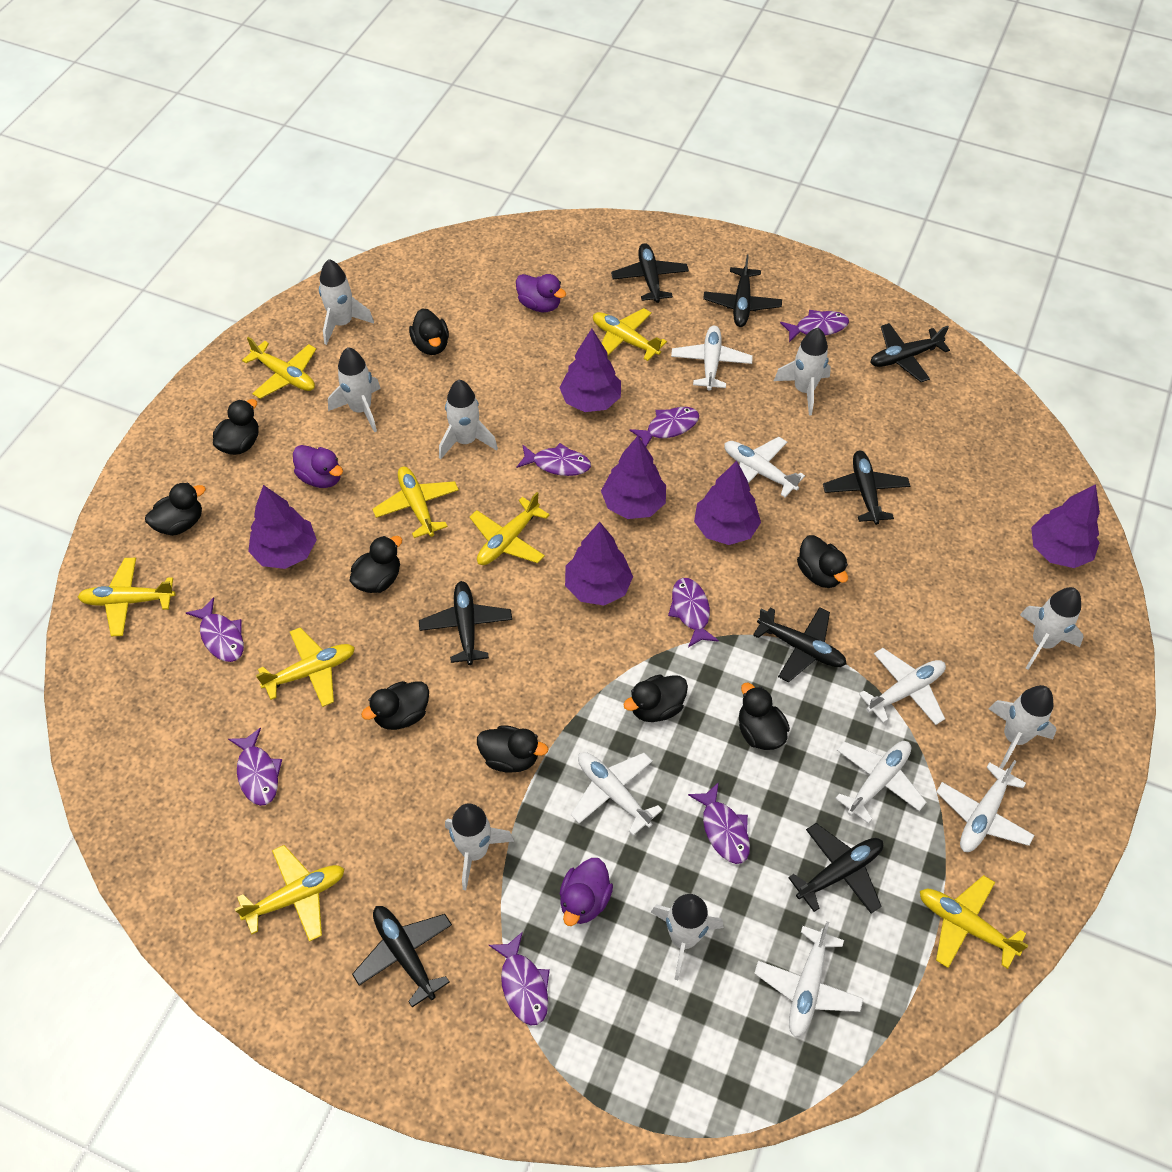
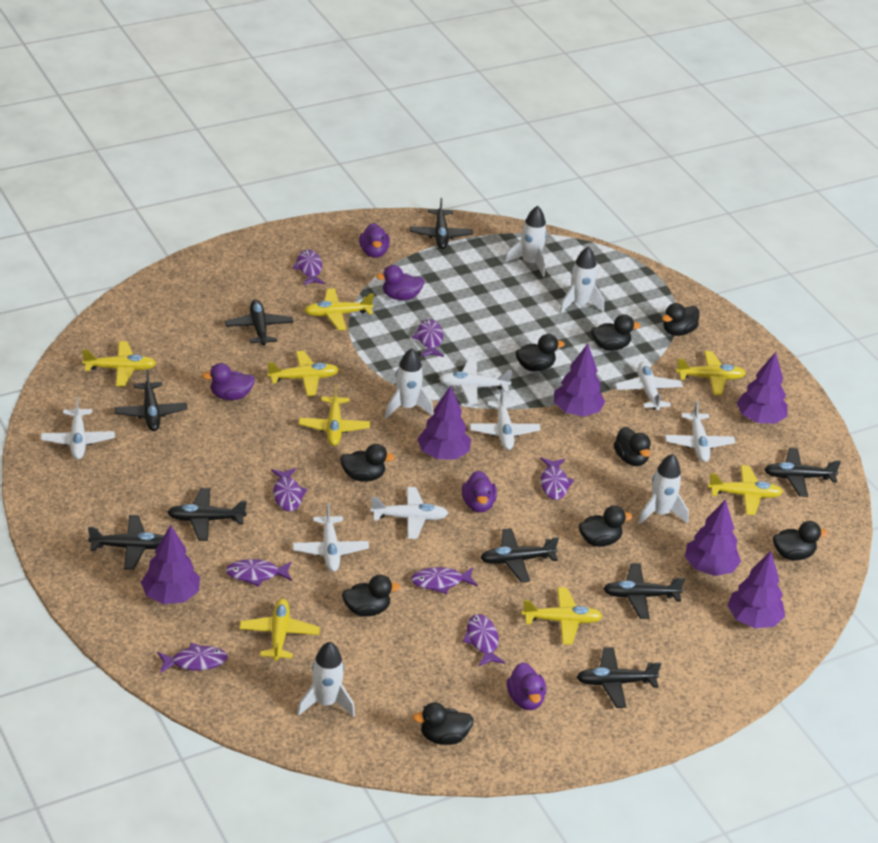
black plane: [352,906,452,1007] [419,581,512,665] [611,243,689,303] [703,255,782,327] [753,607,847,682] [788,823,883,914] [823,451,910,525] [870,323,950,382] = 8 -> [88,515,164,569] [115,370,187,431] [167,488,247,541] [225,299,293,346] [410,198,473,249] [480,528,559,582] [576,647,661,708] [603,563,685,619] [764,448,841,497] = 9
purple duck: [293,445,343,488] [516,274,566,312] [560,858,613,926] = 3 -> [202,363,255,400] [359,223,390,258] [376,265,425,300] [462,471,497,513] [507,662,546,710] = 5
white rocket: [319,259,374,345] [328,347,381,432] [439,379,498,459] [445,803,514,890] [651,894,724,980] [774,328,831,416] [989,685,1057,769] [1020,587,1084,670] = 8 -> [297,642,355,717] [385,348,433,419] [505,206,547,277] [559,246,604,313] [638,454,689,525] = 5

